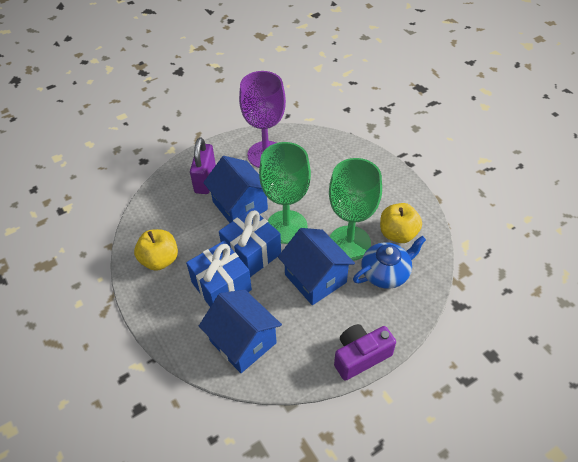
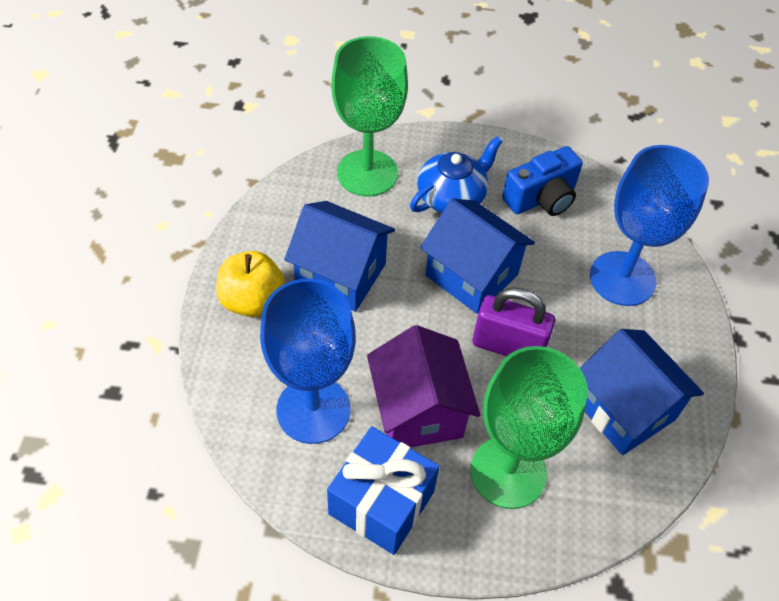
blue camera: none = 0 -> [502,146,583,216] = 1
blue gift: [186,241,252,307] [219,208,281,277] = 2 -> [327,426,440,555] = 1
blue goblet: none = 0 -> [260,279,356,444] [590,145,709,306] = 2
purple camera: [334,324,396,381] = 1 -> none = 0
purple goblet: [239,71,286,168] = 1 -> none = 0
purple house: none = 0 -> [367,325,480,448] = 1
yellow apple: [134,229,178,271] [380,203,422,243] = 2 -> [216,251,285,317] = 1

